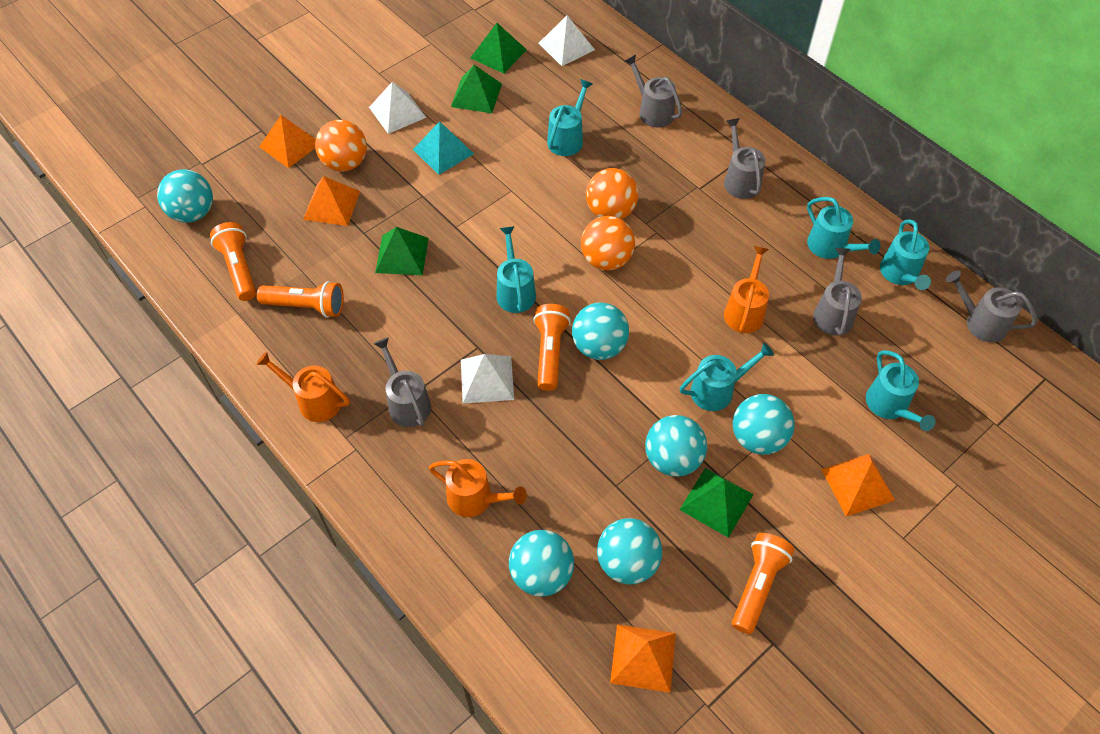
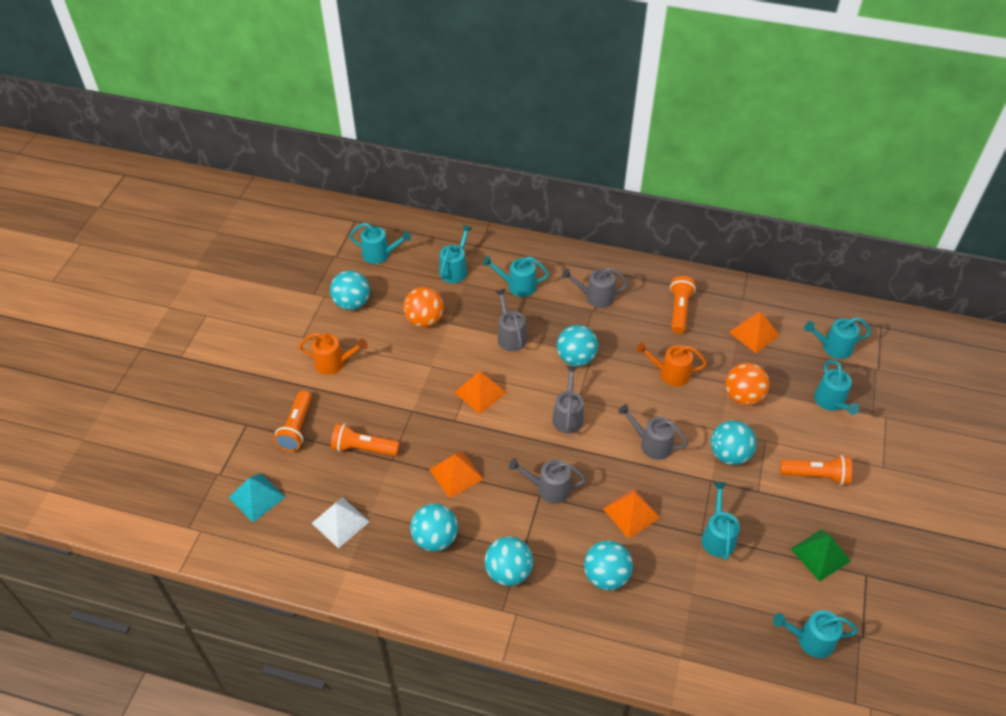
green pyramid: [375,227,429,275] [451,65,502,113] [470,23,527,74] [679,468,754,538] = 4 -> [791,529,851,582] = 1
orange ball: [315,120,367,172] [581,216,635,270] [586,168,638,219] = 3 -> [403,287,444,327] [726,363,769,405] = 2
orange watering can: [256,352,349,422] [429,459,527,517] [724,246,769,333] = 3 -> [299,333,368,375] [636,342,707,386] = 2
turquoise watering can: [497,226,536,313] [547,79,593,156] [680,342,774,411] [807,197,881,259] [866,350,935,431] [880,219,931,290] = 6 -> [349,223,411,264] [439,225,472,283] [483,256,549,297] [701,482,740,560] [773,610,858,658] [804,317,871,359] [814,360,860,415] = 7
white pyramid: [369,82,427,134] [461,354,514,404] [538,15,595,66] = 3 -> [312,497,370,549] = 1

